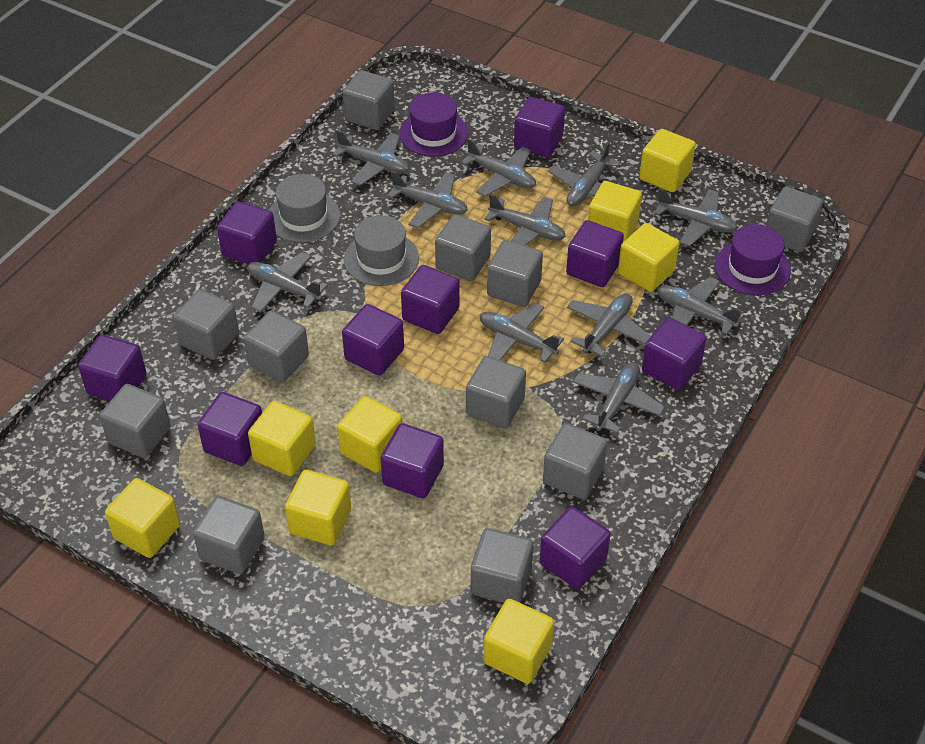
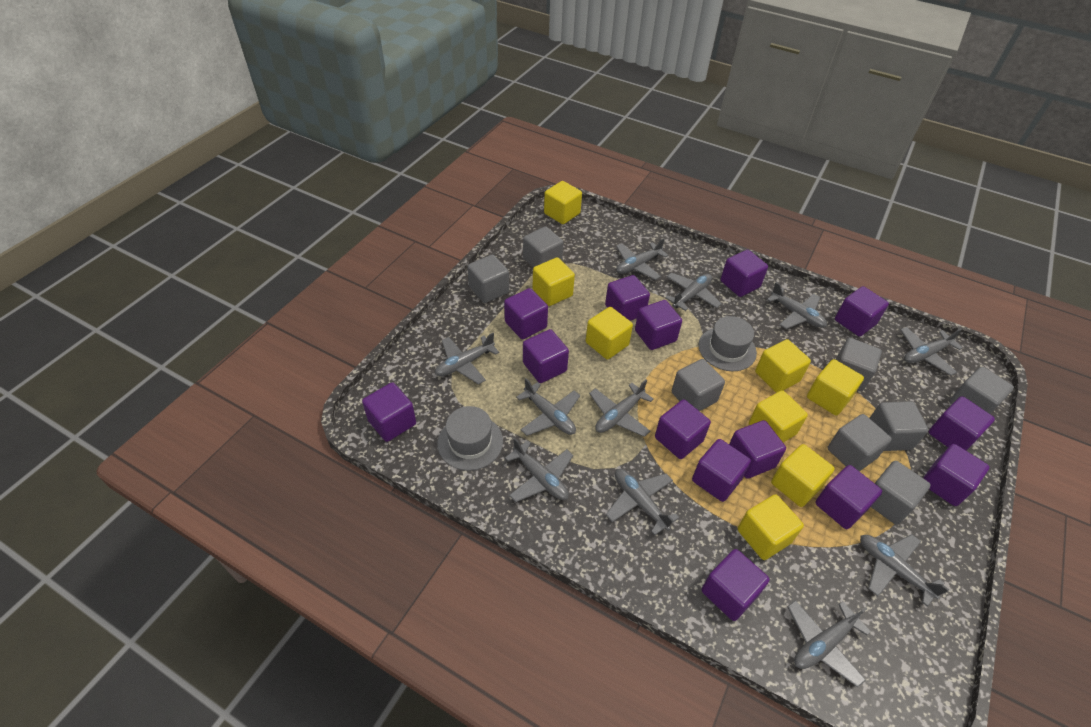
grey cube: [100,384,171,458] [173,289,239,360] [193,496,265,574] [244,310,309,383] [343,70,395,130] [435,214,491,281] [466,356,526,429] [471,528,533,603] [487,240,543,307] [543,423,607,499] [766,186,823,252] = 11 -> [467,254,509,303] [523,226,563,268] [672,359,725,411] [827,414,892,471] [836,338,882,391] [870,401,928,451] [871,461,931,525] [950,367,1014,414] = 8
purple cube: [78,335,147,401] [198,392,262,466] [217,201,277,264] [342,304,404,376] [381,423,444,498] [401,265,460,334] [514,97,565,158] [540,507,611,589] [566,220,624,287] [642,317,707,390] = 10 -> [362,382,416,442] [504,288,548,339] [523,329,569,383] [605,275,650,321] [635,300,682,350] [655,400,711,459] [692,439,751,502] [702,549,770,621] [720,250,768,297] [729,420,786,479] [815,465,882,529] [835,286,889,337] [923,444,989,506] [929,397,995,451] = 14
purple hat: [399,92,468,157] [715,224,791,295] = 2 -> none = 0

